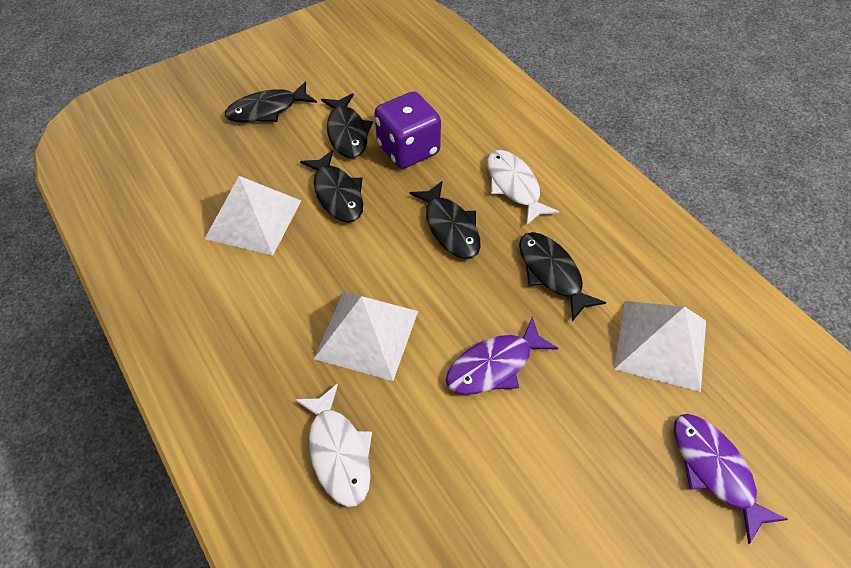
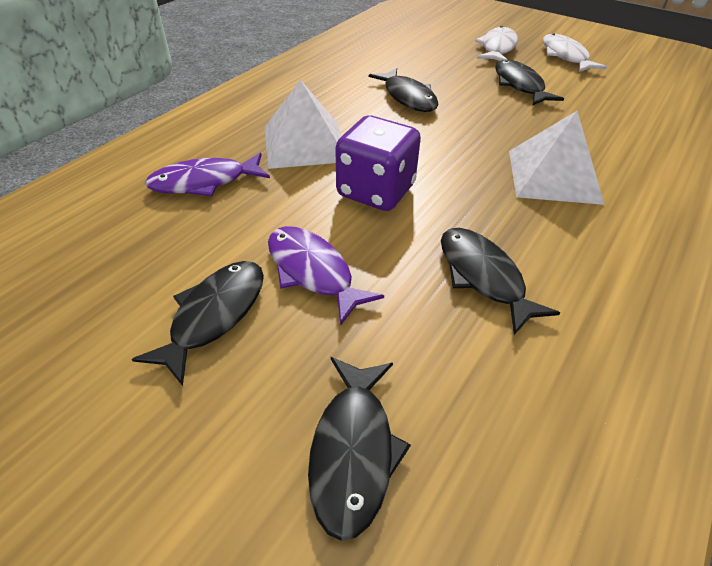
white pyramid: [205,176,301,256] [314,292,418,381] [614,301,706,392] = 3 -> [264,80,341,169] [509,111,605,205] = 2

